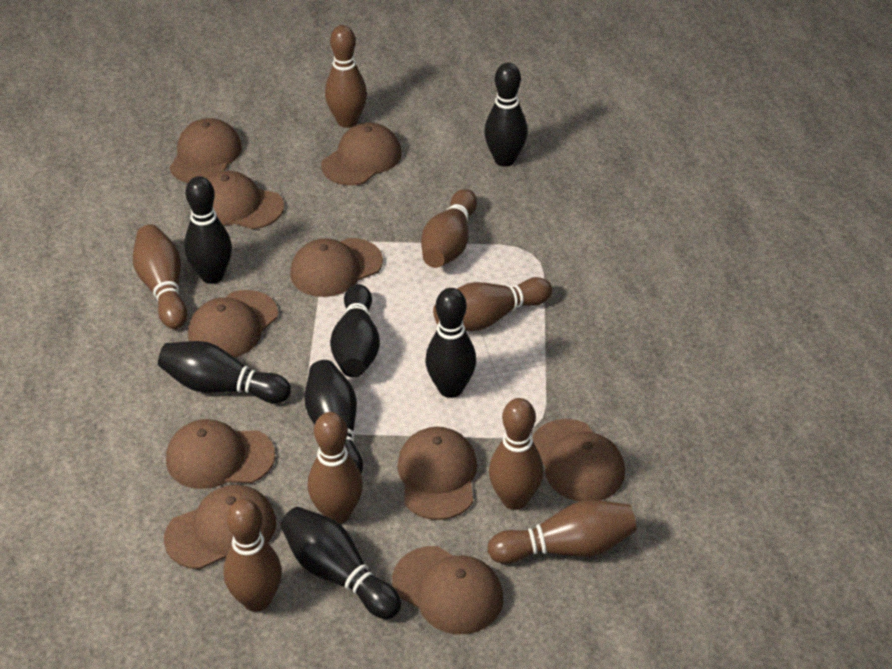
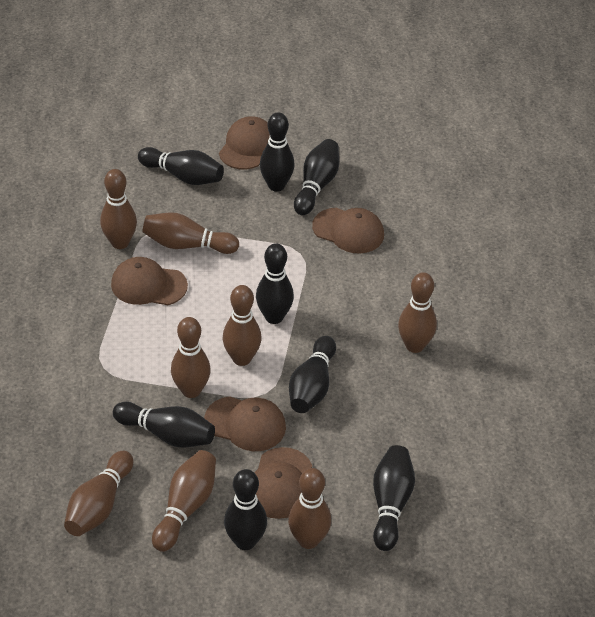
black bowling pin: [158,341,291,403] [184,176,232,284] [280,507,401,619] [305,360,363,474] [330,284,380,378] [425,288,476,398] [484,62,528,167] = 7 -> [113,402,215,448] [138,147,224,185] [224,469,267,550] [256,243,294,324] [260,112,295,192] [289,336,336,413] [294,139,339,215] [373,445,415,551] = 8
brown cap: [164,485,276,569] [166,419,275,489] [169,118,242,183] [188,290,278,358] [206,171,284,229] [290,238,383,297] [321,123,402,185] [392,546,503,634] [397,427,477,520] [532,419,625,502] = 10 -> [111,257,188,305] [204,396,286,451] [219,116,270,170] [254,447,312,519] [312,208,384,254] = 5

